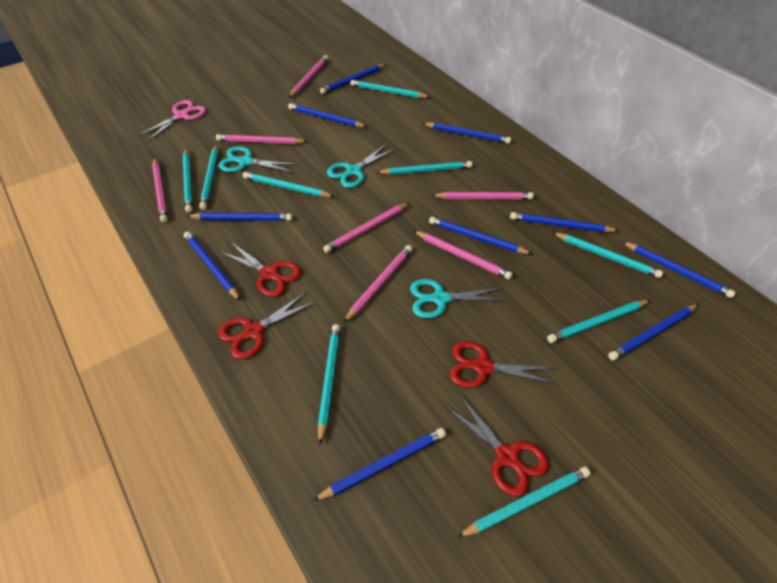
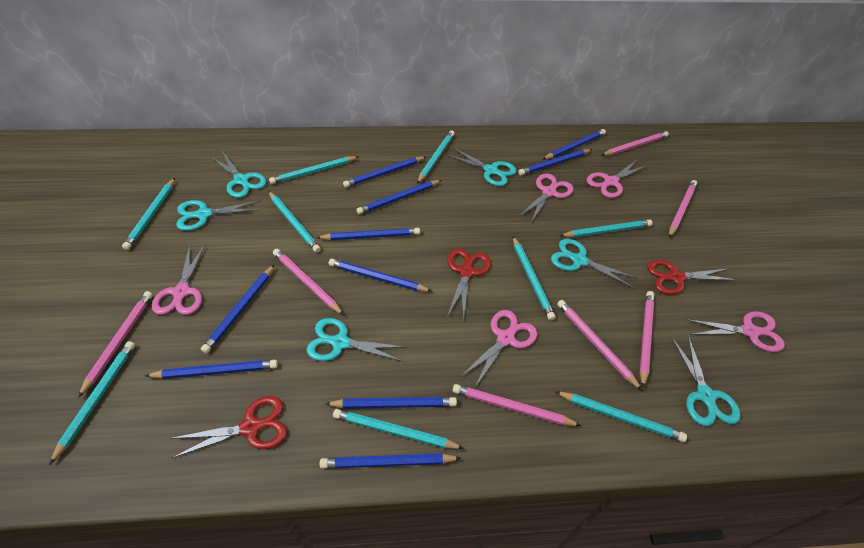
pink scissors: [138,100,206,141] = 1 -> [152,244,205,315] [460,310,537,389] [518,173,574,224] [587,159,648,198] [686,311,785,352] = 5
red scissors: [218,241,301,297] [218,292,316,359] [444,393,549,497] [450,341,557,388] = 4 -> [170,396,287,458] [447,248,491,321] [647,260,736,295] = 3
turquoise scissors: [219,146,298,172] [327,144,395,188] [410,279,508,318] = 3 -> [176,200,261,231] [210,151,267,198] [307,318,406,362] [445,147,516,186] [551,239,638,288] [671,335,741,426] = 6

